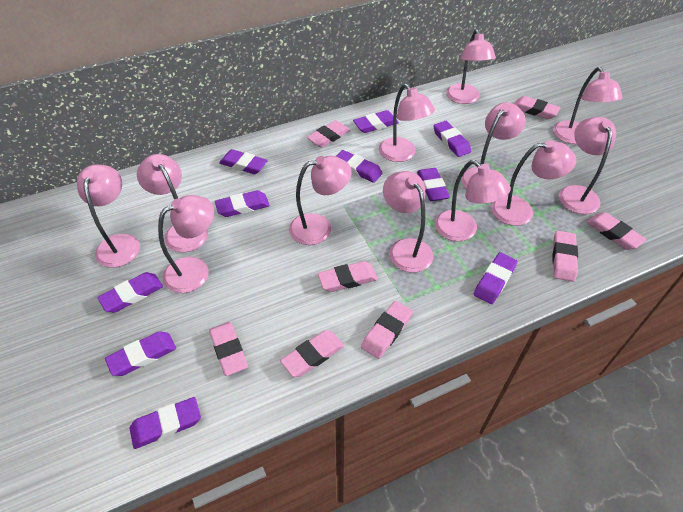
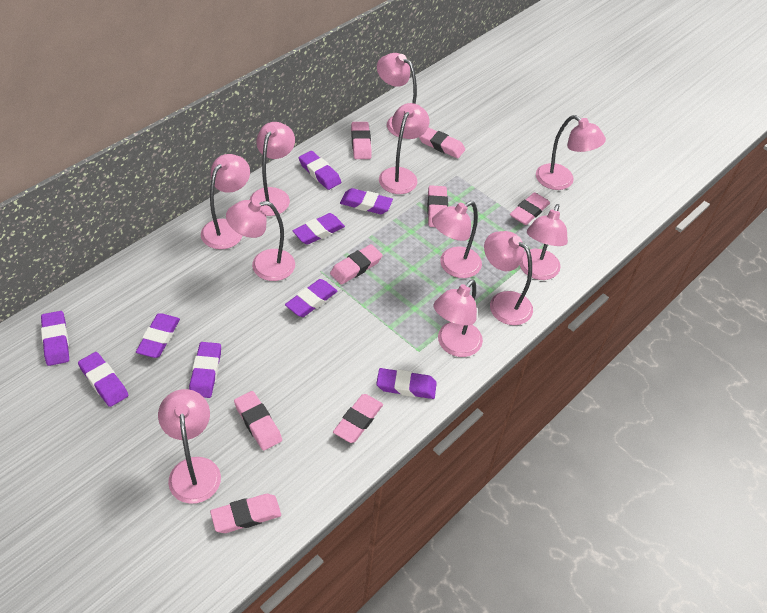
pink lamp: [77,165,140,268] [137,154,208,252] [158,195,214,293] [289,155,352,245] [379,84,435,162] [383,171,433,273] [435,160,511,241] [446,29,496,104] [461,102,526,189] [491,140,576,226] [553,67,623,144] [559,117,616,214] = 12 -> [158,389,221,504] [201,154,250,249] [226,199,295,281] [249,122,295,216] [377,53,417,137] [379,103,429,194] [432,201,482,278] [434,280,483,357] [484,231,533,325] [520,204,568,280] [536,115,606,190] = 11
purple eraser: [97,272,163,312] [105,331,176,376] [130,397,201,449] [215,190,270,217] [219,149,268,174] [336,150,383,183] [353,110,399,133] [417,168,450,201] [433,121,471,157] [474,252,518,304] = 10 -> [41,311,69,366] [78,352,129,407] [136,313,180,358] [189,342,221,398] [285,279,338,317] [292,213,345,245] [299,151,341,190] [340,188,393,214] [376,368,437,399] = 9

